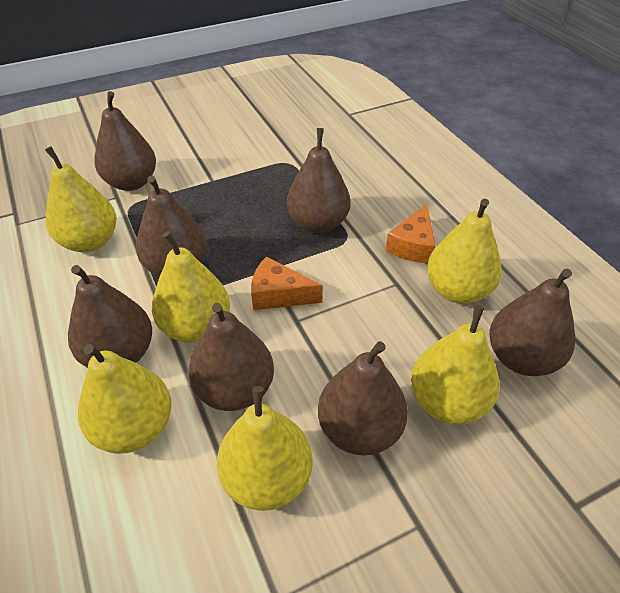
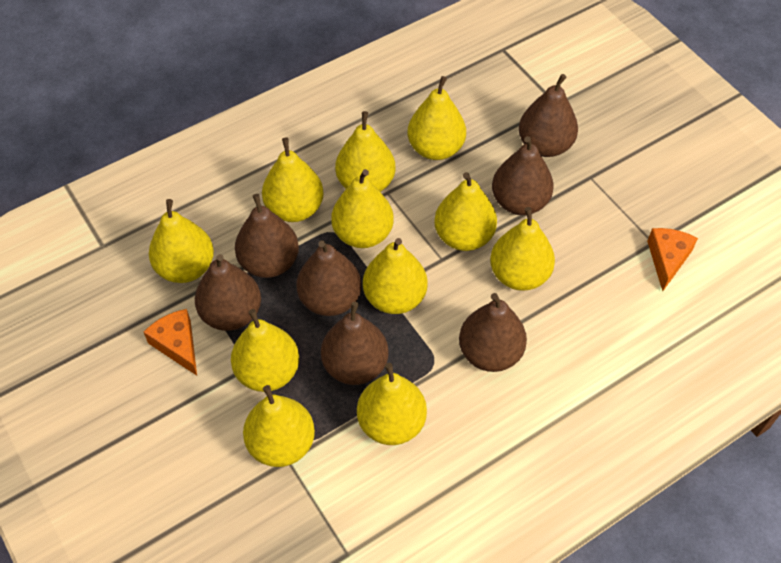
yellow pear: [45,146,116,252] [78,344,171,454] [152,231,230,343] [217,386,313,511] [411,305,500,424] [427,198,502,304] = 6 -> [149,199,214,283] [231,309,299,392] [243,385,315,467] [262,138,324,222] [331,169,394,248] [335,111,395,192] [357,363,427,445] [363,238,428,314] [408,76,466,160] [434,172,497,251] [490,207,555,291] = 11

